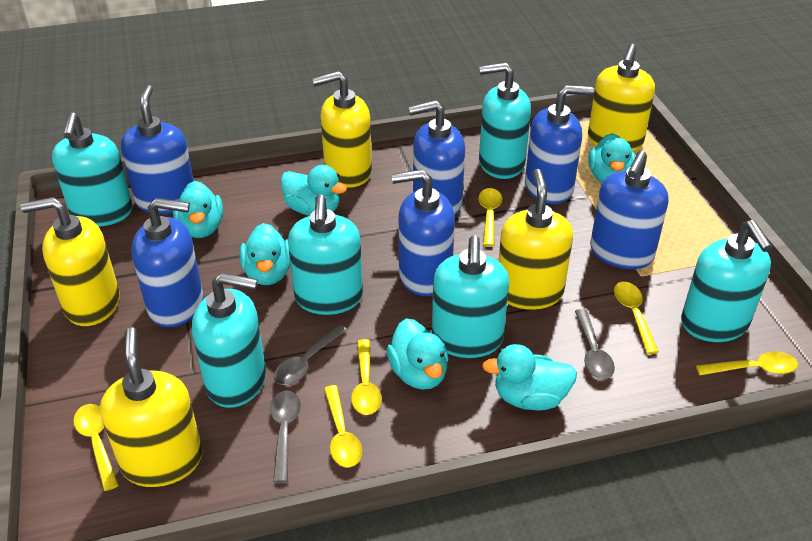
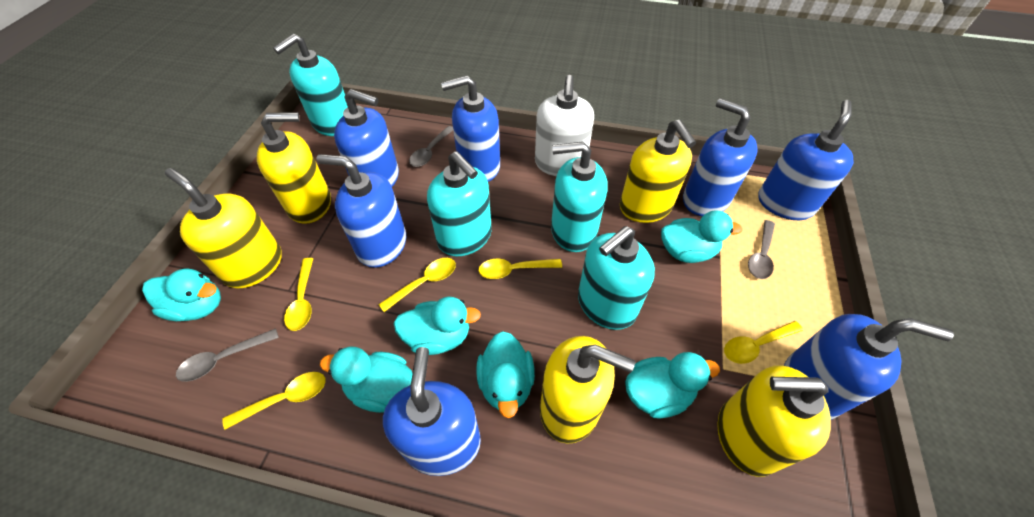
blue soap dispenser: [121,85,194,214] [131,198,203,328] [391,169,455,297] [408,100,465,215] [525,85,593,204] [590,151,669,269] = 6 -> [316,154,406,268] [334,89,399,187] [383,347,481,476] [441,75,500,182] [683,98,758,217] [758,100,854,220] [784,314,954,420] = 7
turquoise soap dispenser: [52,112,132,227] [192,273,266,408] [288,195,363,315] [432,235,510,358] [479,63,531,179] [681,220,772,342] = 6 -> [273,34,348,136] [427,151,492,256] [551,141,607,252] [578,226,655,330] = 4
white soap dispenser: none = 0 -> [535,75,594,176] = 1
yellow spoon: [73,404,119,491] [324,385,362,467] [351,339,382,415] [478,188,502,247] [614,282,659,354] [696,351,798,375] = 6 -> [222,372,326,430] [284,258,313,331] [378,258,456,312] [478,259,562,279] [724,321,803,364] = 5

